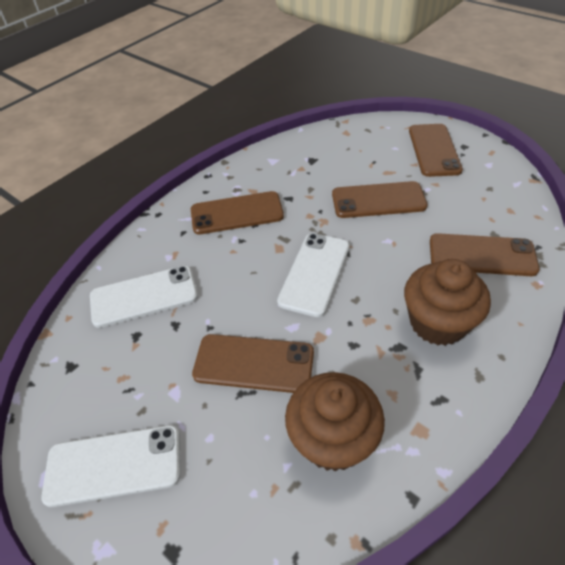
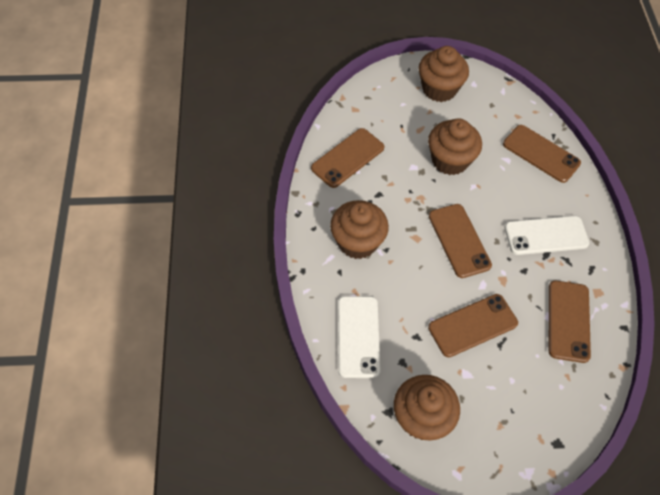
brown cupcake: [285,372,385,472] [404,259,491,346] = 2 -> [330,200,389,259] [394,375,460,440] [419,46,469,102] [428,118,482,175] = 4
white phone: [41,425,181,507] [90,266,198,328] [277,233,350,317] = 3 -> [338,296,381,378] [505,216,590,255] = 2

